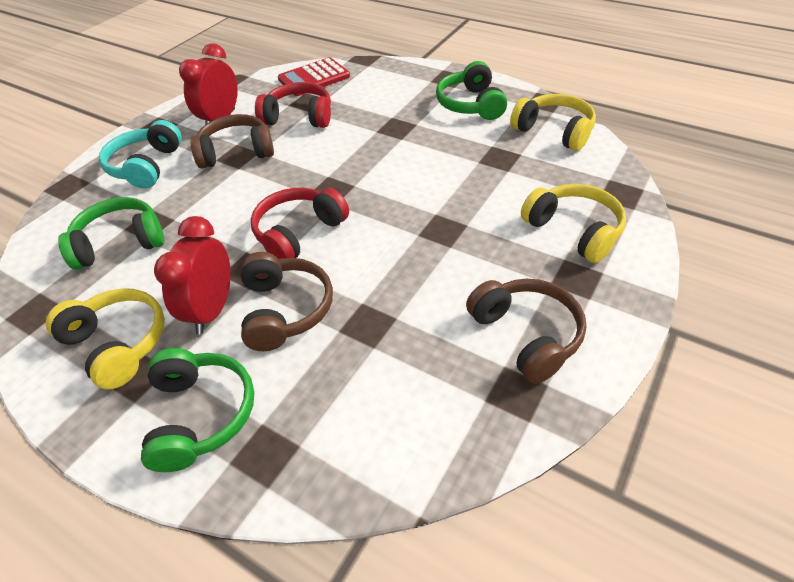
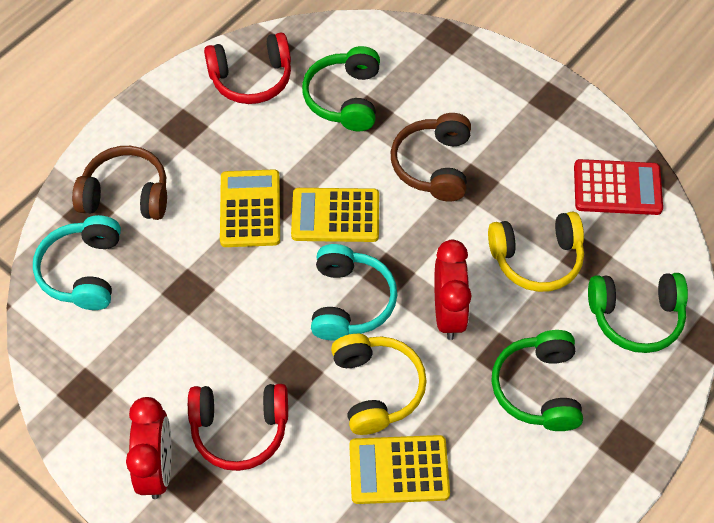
brown headphones: [191,114,274,169] [241,252,333,351] [466,279,586,384] = 3 -> [72,146,167,220] [391,113,471,202] = 2
turquoise headphones: [99,120,182,189] = 1 -> [33,215,121,310] [311,244,397,340] = 2
yellow calculator: none = 0 -> [220,169,280,247] [291,188,379,242] [349,435,450,504] = 3
yellow headphones: [46,288,165,390] [510,94,596,151] [521,184,626,263] = 3 -> [331,334,427,435] [488,212,584,292] = 2

